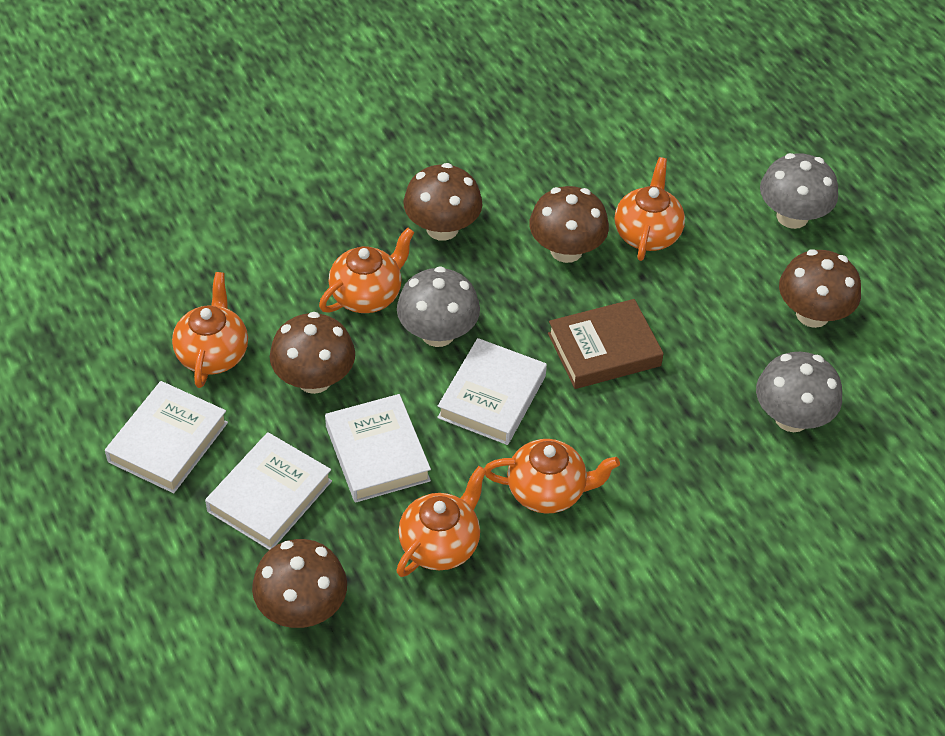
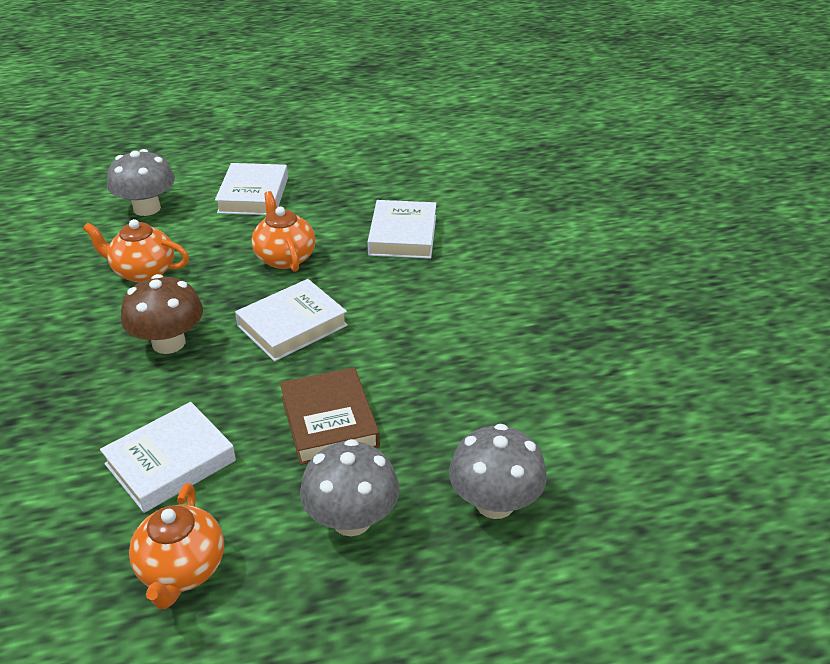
brown mushroom: [252,539,347,628] [270,312,355,394] [403,163,482,241] [529,186,609,263] [779,249,861,328] = 5 -> [121,274,203,354] = 1
orange teapot: [172,272,248,388] [319,228,415,313] [396,466,487,577] [484,439,620,514] [615,157,685,261] = 5 -> [83,219,189,283] [129,483,224,609] [251,191,315,272] = 3

